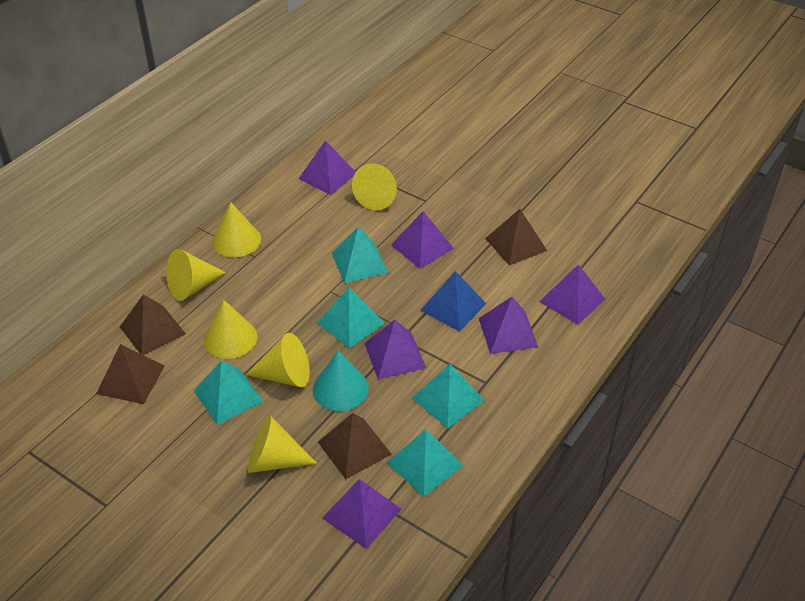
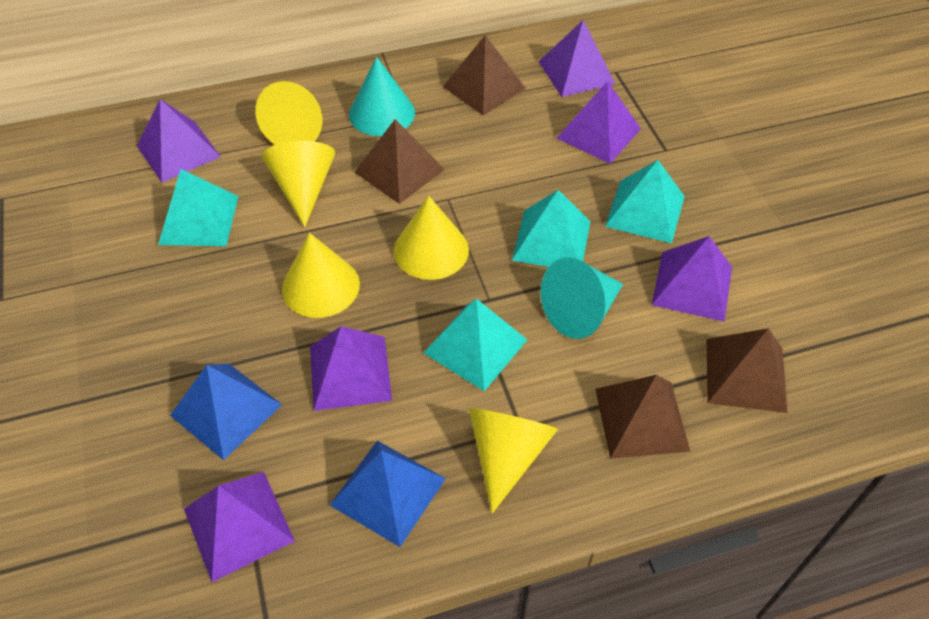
blue pyramid: [420,271,486,332] = 1 -> [170,364,282,460] [330,441,446,547] = 2
turquoise cone: [313,351,369,411] = 1 -> [349,57,415,136] [541,258,623,339] = 2
turquoise pyramid: [194,360,264,425] [317,287,385,349] [332,227,389,283] [386,429,464,497] [412,364,485,429] = 5 -> [158,169,239,246] [424,299,527,391] [512,190,591,267] [605,160,685,243] = 4
yellow cone: [166,249,226,301] [204,300,258,359] [212,202,261,257] [246,333,310,387] [248,415,317,473] [352,164,397,210] = 6 -> [255,81,322,145] [262,141,335,227] [282,233,360,318] [394,196,469,280] [469,408,558,514] = 5

